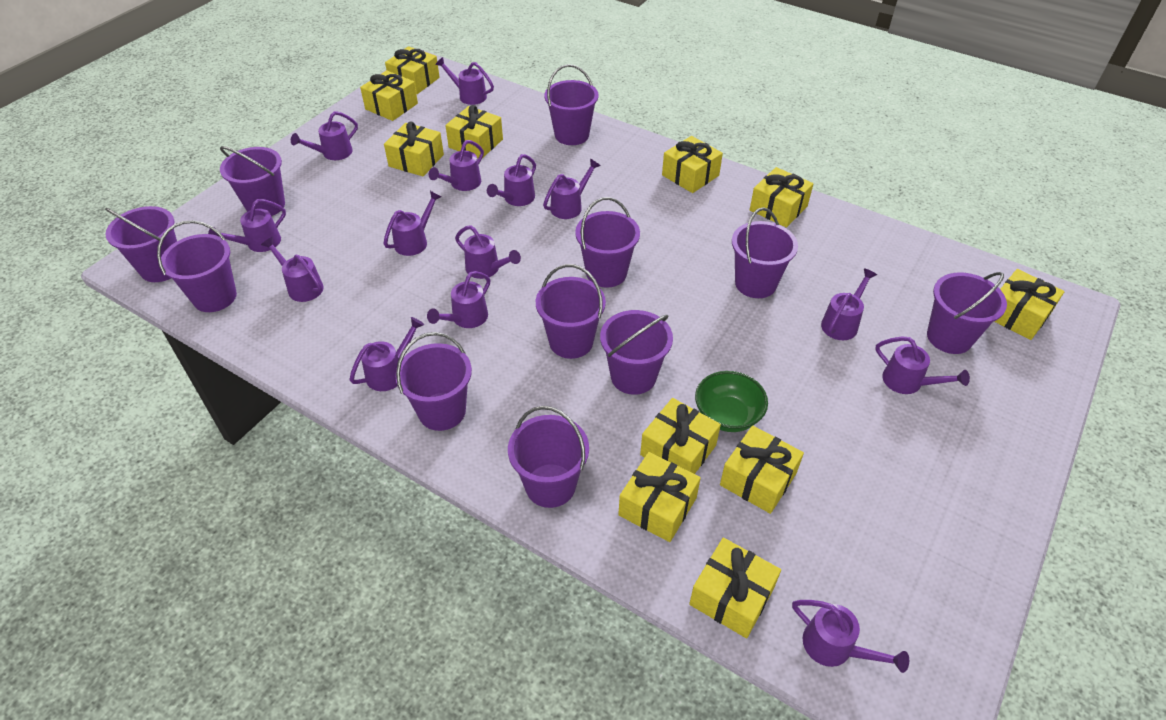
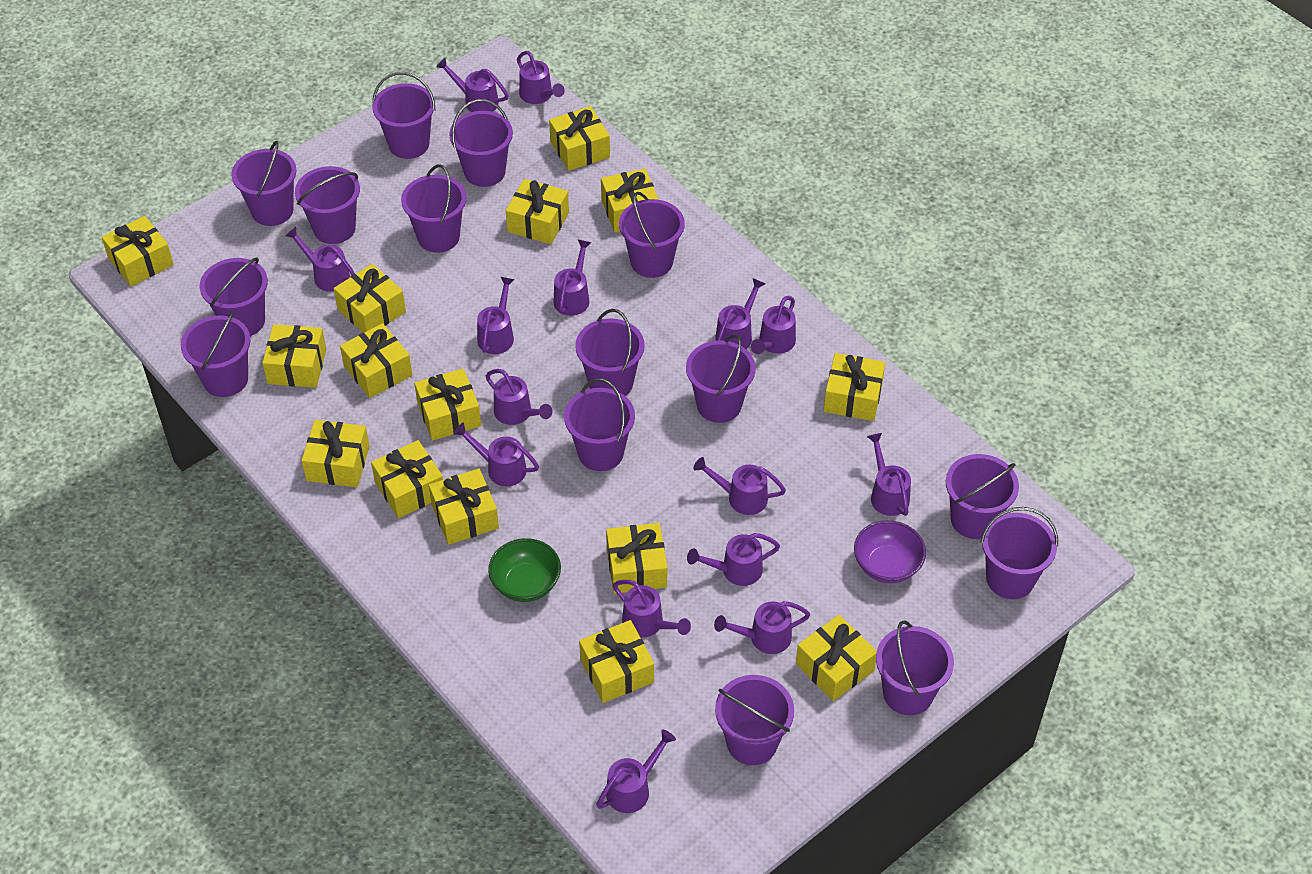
purple bowl: none = 0 -> [854,520,926,583] = 1
purple bucket: [105,206,177,282] [157,220,237,312] [220,146,285,216] [395,332,472,431] [508,406,589,508] [536,264,606,359] [545,64,598,145] [575,197,640,288] [600,310,673,395] [732,207,798,298] [927,272,1007,354] = 11 -> [181,311,251,397] [200,258,268,336] [231,140,297,226] [295,166,360,244] [372,72,435,159] [401,164,466,253] [449,99,513,187] [564,378,635,471] [575,309,645,396] [619,192,685,278] [686,334,756,423] [715,675,794,765] [876,620,954,715] [946,454,1019,539] [980,507,1058,599] = 15
purple watering can: [208,199,286,252] [261,237,324,302] [291,111,358,160] [350,317,424,391] [384,191,441,256] [427,271,490,328] [429,140,484,191] [435,57,494,105] [455,225,521,279] [487,154,536,206] [543,159,601,219] [792,600,909,673] [821,268,877,340] [875,337,970,394] = 14 -> [285,227,355,292] [436,58,509,112] [453,423,539,486] [477,277,515,354] [486,369,552,425] [517,51,565,104] [554,240,592,316] [596,729,676,813] [613,580,691,638] [687,533,780,586] [693,457,786,515] [714,601,810,654] [715,278,765,349] [751,296,796,354] [867,433,911,516] = 15
yellow gift: [360,70,418,121] [384,121,444,176] [385,46,440,94] [445,105,503,158] [618,452,701,542] [640,398,721,474] [662,136,723,193] [689,538,781,638] [720,425,804,514] [750,167,814,228] [994,269,1065,340] = 11 -> [102,216,174,287] [262,324,327,388] [301,420,370,487] [334,264,406,333] [340,323,412,398] [371,440,443,518] [414,368,481,441] [429,469,499,545] [506,179,569,244] [549,106,610,171] [579,620,654,703] [601,168,659,232] [606,523,667,594] [796,615,877,701] [824,353,885,421] = 15

